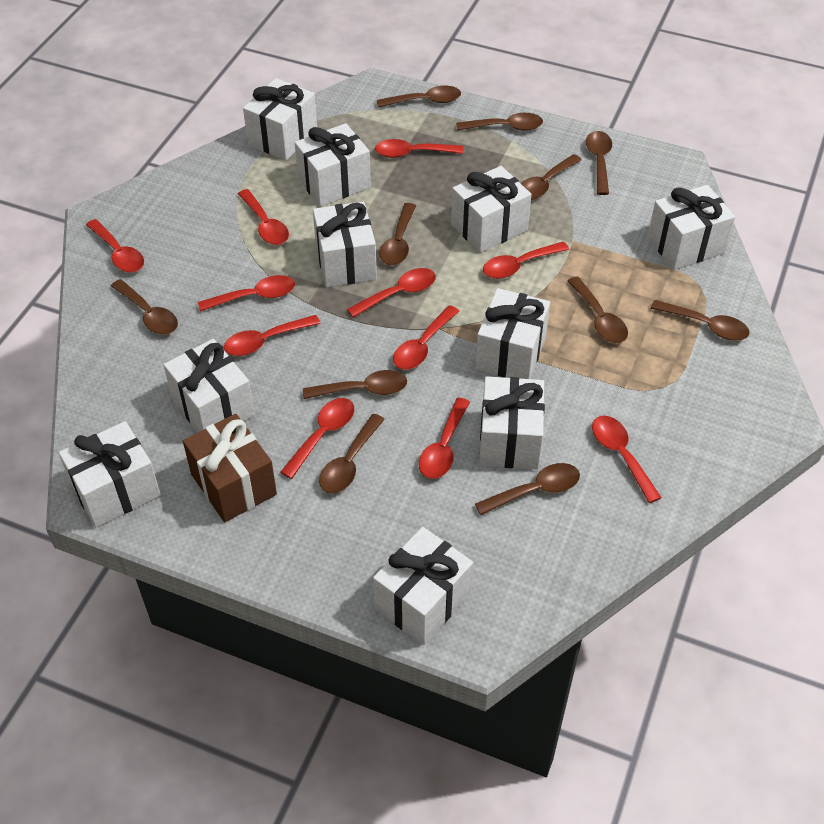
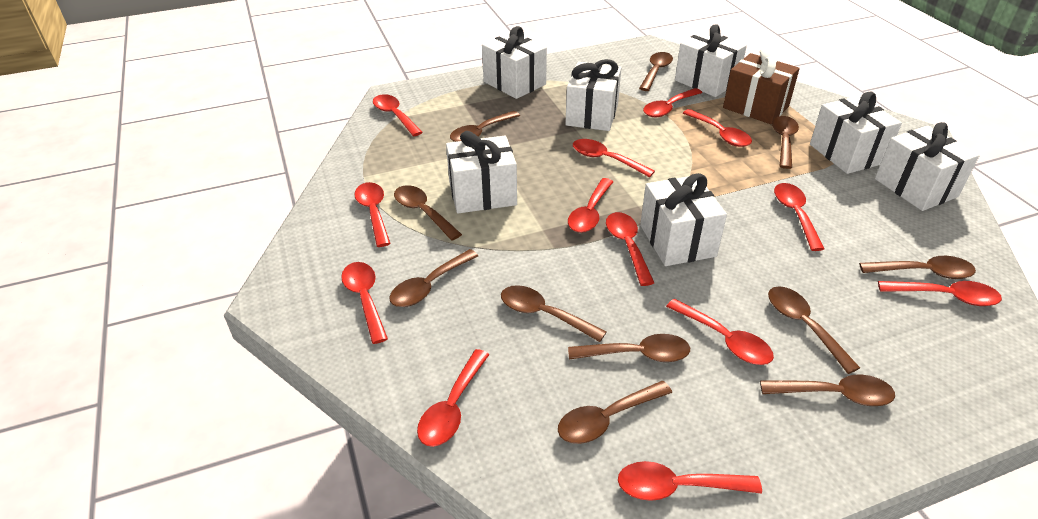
red spoon: [86,219,144,273] [198,275,295,312] [224,315,321,356] [238,189,289,245] [280,398,354,479] [347,268,436,318] [375,139,464,158] [393,305,459,370] [419,398,470,479] [483,241,569,279] [592,416,662,503] = 11 -> [341,262,388,344] [354,182,391,247] [373,94,423,136] [417,349,489,447] [568,178,613,233] [573,139,655,177] [606,212,654,286] [618,461,762,501] [643,88,702,118] [666,299,774,365] [683,109,752,147] [774,183,825,251] [878,281,1002,306] = 13
white gift: [59,421,161,528] [164,339,255,432] [243,78,317,160] [295,123,371,207] [313,202,377,287] [373,527,473,645] [451,166,532,253] [475,288,550,379] [479,376,545,469] [648,185,735,270] = 10 -> [446,131,517,213] [482,26,547,99] [565,59,621,131] [640,173,727,266] [675,24,747,97] [810,92,902,174] [875,122,980,211] = 7

